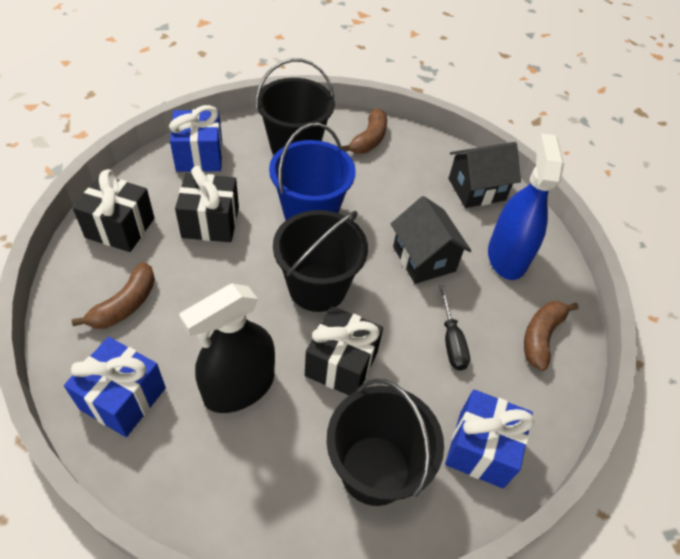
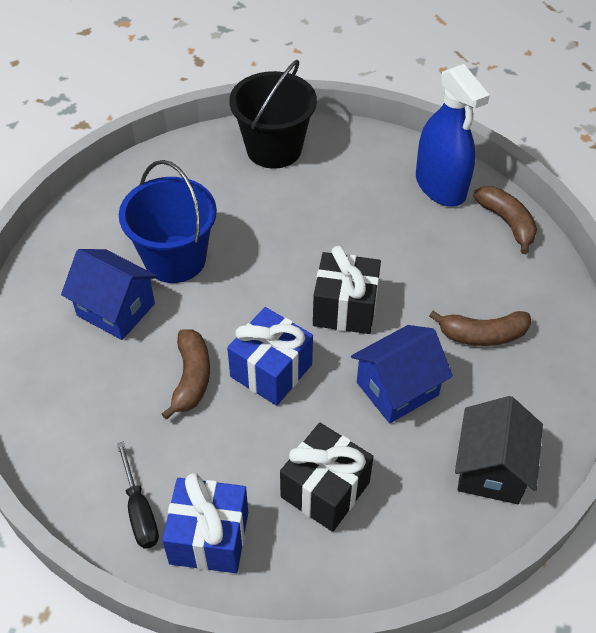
black bucket: [256,58,335,155] [273,210,368,312] [327,379,444,506] = 3 -> [229,60,317,169] = 1
black gift: [73,169,154,252] [175,166,239,242] [305,306,383,395] = 3 -> [280,423,374,532] [313,246,381,334] = 2
black house: [391,196,471,284] [449,142,521,208] = 2 -> [455,396,543,504] = 1
black spray bottle: [179,284,275,413] = 1 -> none = 0
blue gift: [64,337,166,437] [169,105,222,172] [445,389,534,488] = 3 -> [162,473,248,573] [227,307,313,406] = 2
blue house: none = 0 -> [61,249,158,340] [351,325,453,423] = 2

